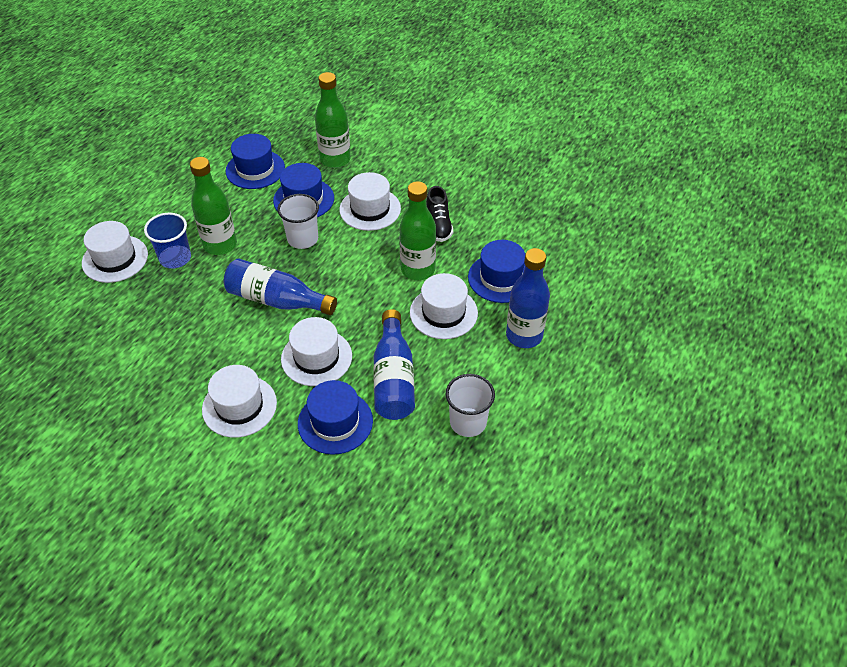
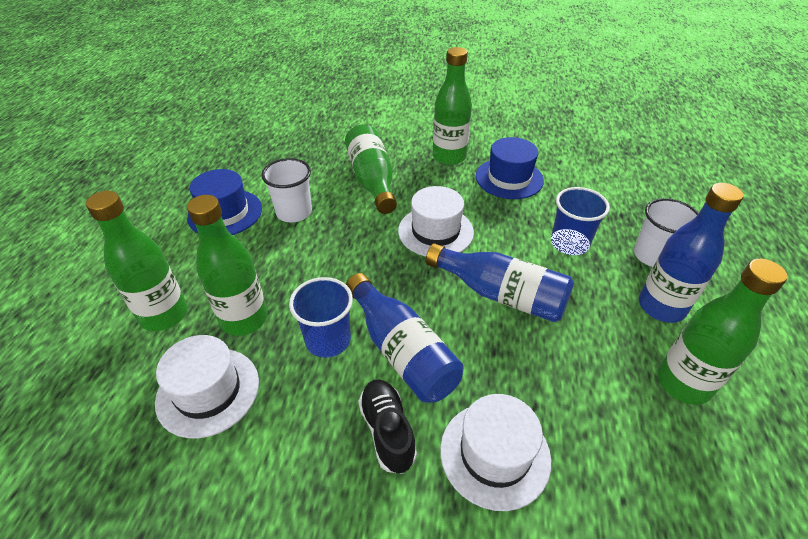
blue cup: [144,213,191,269] = 1 -> [289,277,353,358] [551,187,610,255] = 2
blue hat: [226,134,285,189] [273,163,334,217] [298,380,373,455] [468,240,525,303] = 4 -> [187,169,262,235] [476,137,544,199] = 2
green bottle: [190,157,237,255] [315,72,351,168] [399,181,436,280] = 3 -> [86,191,188,331] [187,195,268,336] [345,124,397,214] [433,47,472,165] [658,259,787,405] = 5
white hat: [82,221,148,283] [202,365,277,438] [281,317,352,386] [339,172,401,231] [410,273,478,339] = 5 -> [155,335,259,438] [398,186,474,257] [440,394,551,511] = 3

